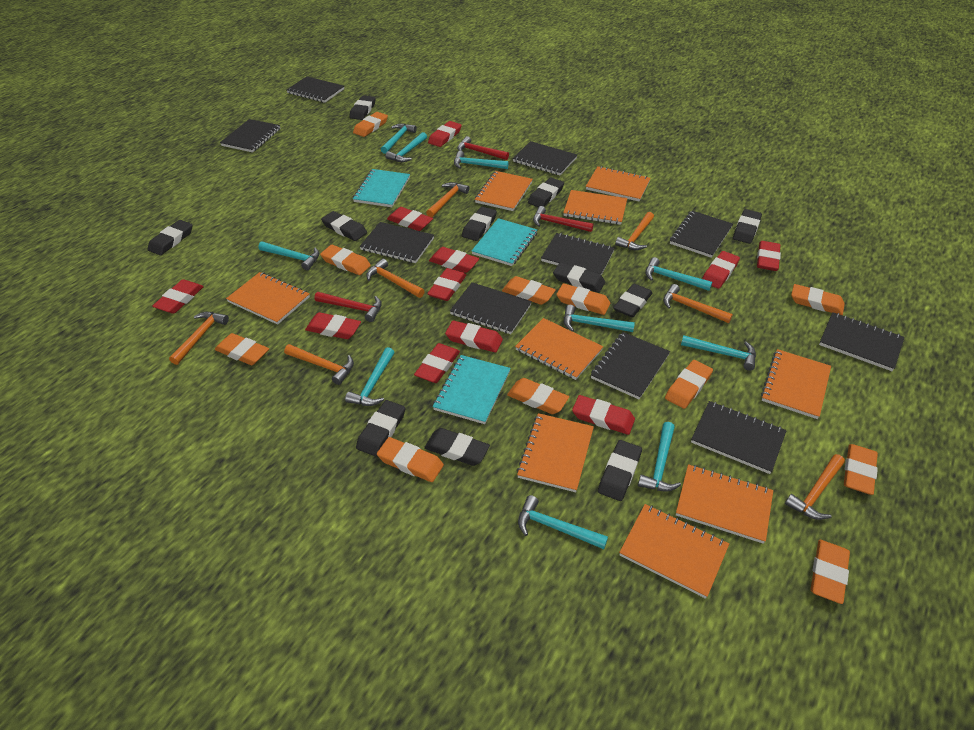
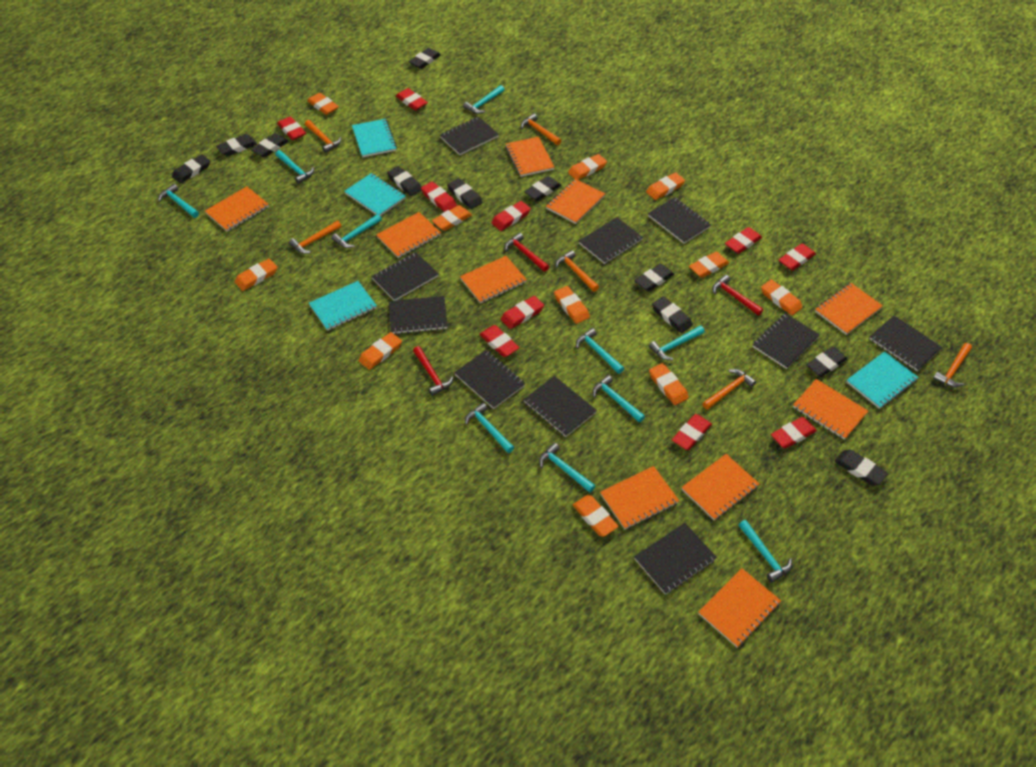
orange hammer: [169,312,229,365] [284,344,354,385] [366,259,424,298] [426,182,469,217] [615,212,654,250] [663,284,733,323] [785,454,845,520] = 7 -> [289,221,342,254] [305,120,341,153] [521,113,561,145] [555,250,599,292] [702,369,756,410] [933,343,972,387] = 6
orange notebook: [226,272,310,325] [475,171,533,211] [515,318,603,380] [517,413,594,492] [563,190,627,225] [586,166,650,202] [619,504,729,599] [676,464,773,544] [761,349,831,419] = 9 -> [205,187,269,231] [376,212,441,258] [460,256,527,303] [505,137,554,177] [546,179,605,224] [600,466,679,529] [681,454,759,520] [698,568,781,648] [793,379,868,440] [815,283,883,335] = 10
red eraser: [152,280,204,314] [305,312,361,339] [387,207,433,231] [414,343,460,383] [427,268,466,301] [428,121,462,147] [429,247,479,273] [445,320,503,352] [572,395,635,435] [702,251,740,289] [757,241,781,271] = 11 -> [277,116,306,140] [396,88,428,111] [421,181,457,212] [479,325,520,357] [491,201,531,231] [501,296,544,329] [672,414,712,450] [725,227,762,254] [771,417,817,449] [779,243,816,271] = 10
turquoise notebook: [353,169,410,207] [433,355,511,424] [472,218,537,266] = 3 -> [309,281,377,331] [344,173,406,216] [352,119,397,157] [846,351,919,409] = 4

